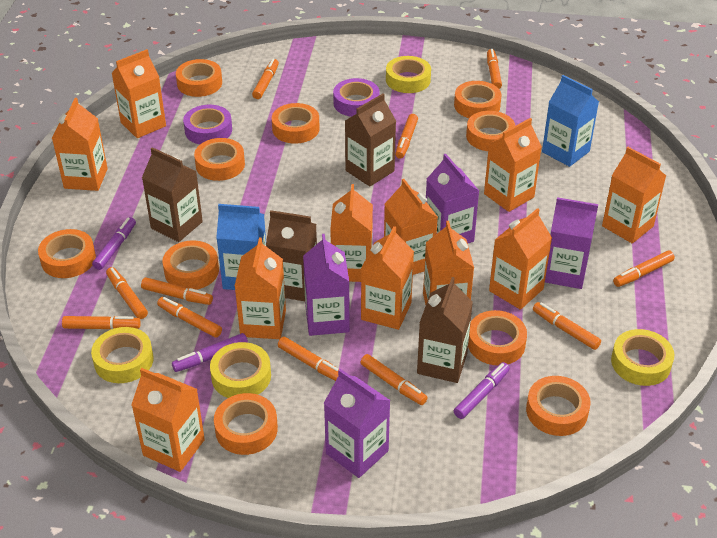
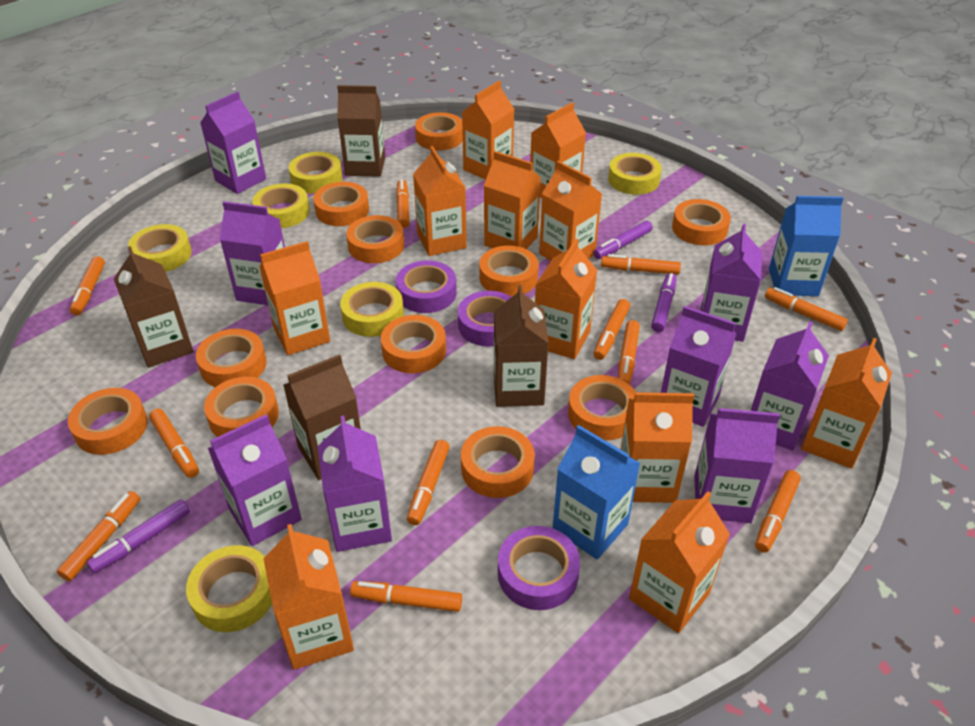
orange tape: [38,229,96,278] [162,240,219,290] [176,59,222,97] [194,138,245,181] [214,393,278,455] [272,103,320,144] [454,81,502,118] [466,111,515,151] [468,310,527,365] [526,376,591,436] = 10 -> [68,388,148,455] [196,329,267,387] [204,377,279,437] [313,182,369,226] [346,215,404,263] [381,315,446,373] [415,112,463,150] [461,426,535,498] [479,245,539,297] [568,375,636,441] [672,199,731,245] = 11
purple carton: [303,234,350,336] [324,369,391,478] [426,154,479,243] [545,197,598,289] = 4 -> [200,91,266,194] [208,414,302,546] [220,201,285,305] [318,416,392,552] [661,306,736,427] [694,408,780,523] [701,224,762,342] [751,321,829,451] = 8
purple tape: [183,105,232,145] [333,78,380,117] = 2 -> [396,260,457,313] [458,291,511,347] [498,526,580,610] = 3
yellow tape: [91,327,154,383] [210,342,271,398] [386,56,431,93] [611,329,674,386] = 4 -> [128,224,192,272] [186,545,272,632] [252,184,310,228] [289,152,342,194] [340,282,404,337] [608,153,662,195] = 6

